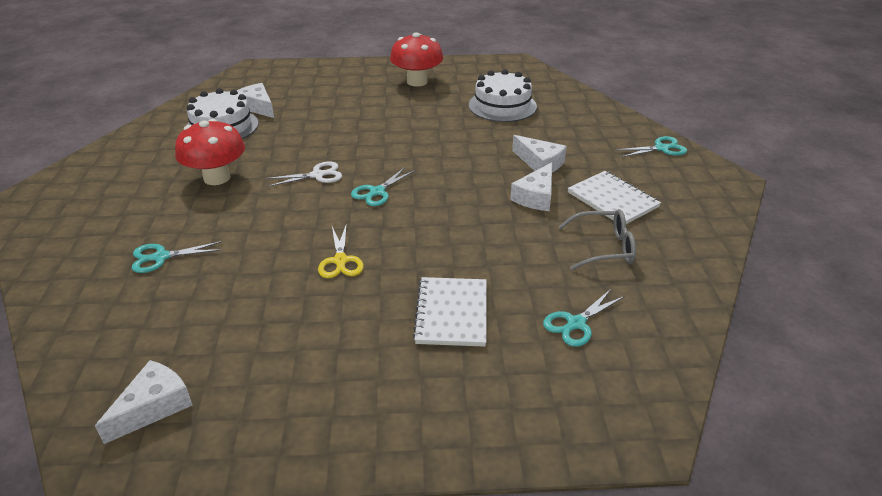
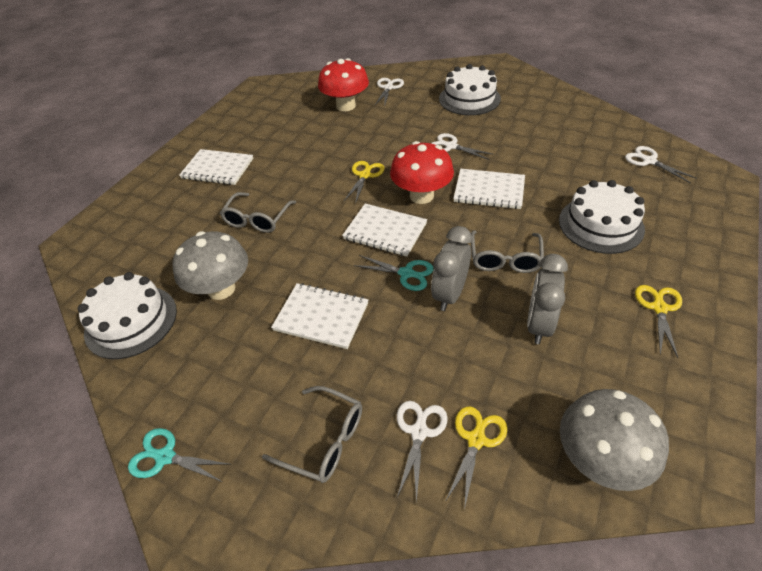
grey clock: none = 0 -> [431,226,472,311] [527,254,568,344] = 2
grey glasses: [558,209,636,270] = 1 -> [220,192,296,233] [262,386,362,483] [471,230,544,273] = 3
grey mushroom: none = 0 -> [172,231,248,300] [560,389,669,491] = 2
turquoise scissors: [132,241,222,273] [351,167,416,206] [543,289,625,347] [616,136,687,157] = 4 -> [128,428,232,482] [354,255,434,291] = 2
white cake: [187,88,259,139] [469,69,537,122] = 2 -> [78,272,177,359] [439,64,501,115] [559,180,645,254] = 3
white cheese: [95,360,193,444] [237,83,274,118] [510,162,552,211] [512,135,567,172] = 4 -> none = 0
white notebook: [413,277,486,347] [568,171,661,224] = 2 -> [179,149,253,185] [271,283,368,349] [342,204,427,257] [453,169,525,209] = 4
white scissors: [265,161,342,187] = 1 -> [375,78,404,106] [397,401,448,503] [431,133,494,160] [625,146,697,183] = 4
yellow scissors: [318,223,364,278] = 1 -> [344,161,385,204] [445,406,507,510] [635,285,682,358] = 3

